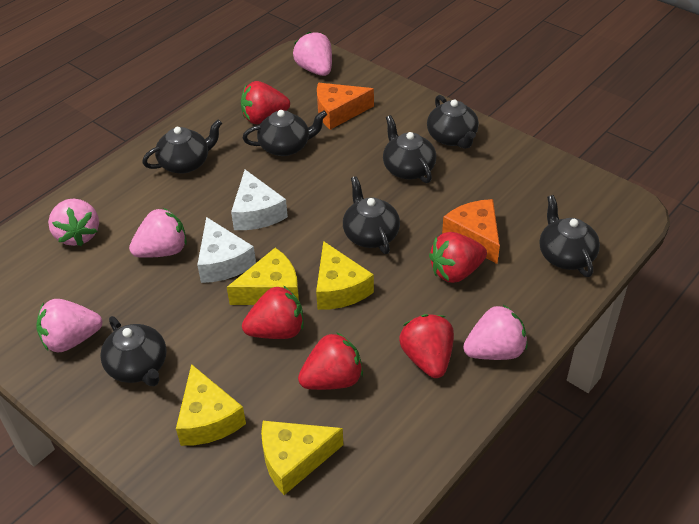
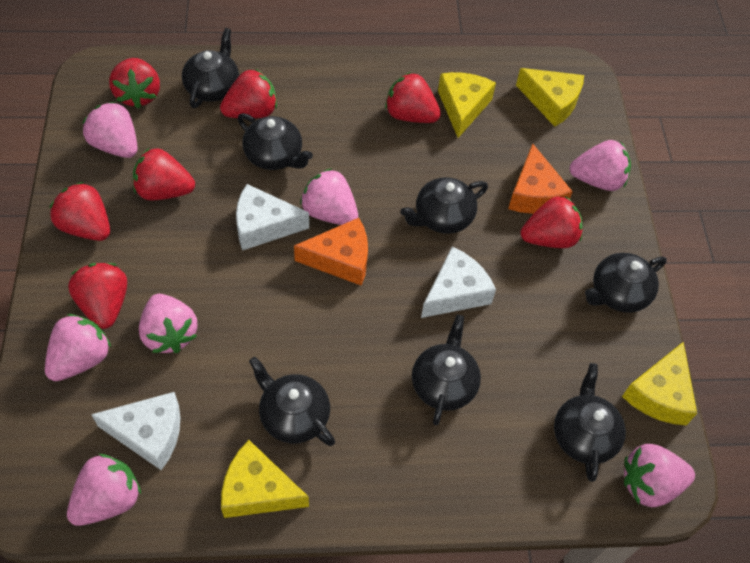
pink strawberry: [36,299,103,352] [48,199,99,246] [129,208,187,258] [293,32,332,76] [463,305,528,360] = 5 -> [45,314,111,381] [67,454,141,526] [83,102,138,158] [139,294,197,353] [300,168,358,225] [569,140,631,191] [624,444,695,507] = 7
red strawberry: [241,81,290,124] [242,286,304,339] [298,332,363,390] [399,314,454,378] [429,232,487,283] = 5 -> [50,182,110,241] [68,263,127,329] [109,58,160,109] [133,148,195,200] [220,69,277,118] [385,72,441,123] [521,196,582,248] = 7
white cheese: [197,217,256,283] [231,170,288,230] = 2 -> [91,392,180,470] [236,184,309,251] [421,247,496,318] = 3

